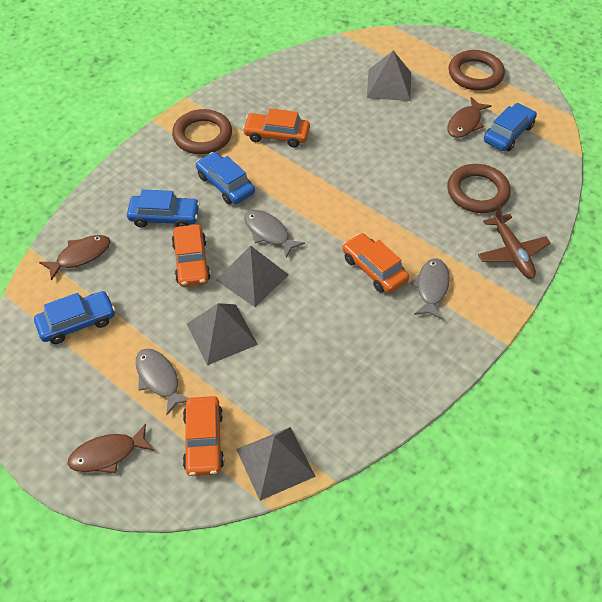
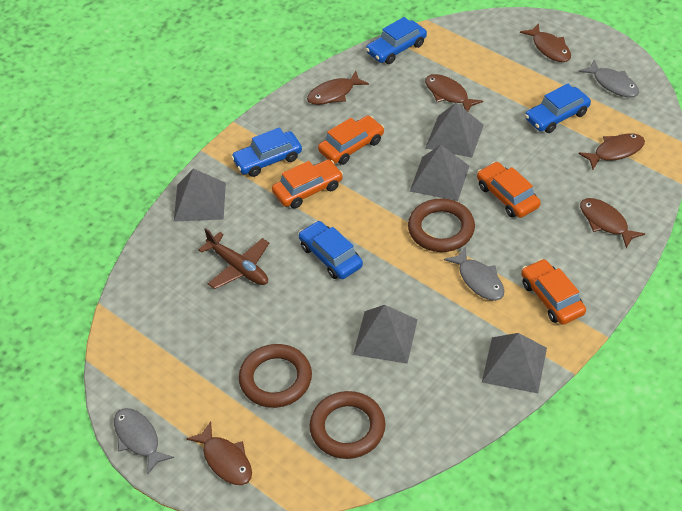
brown fish: [39,235,110,281] [68,423,154,473] [447,97,491,138] = 3 -> [187,421,252,485] [307,71,369,105] [425,74,483,111] [520,23,571,62] [579,134,645,170] [580,198,645,248] = 6
grey pyramid: [187,303,258,365] [216,245,289,307] [236,427,316,501] [367,50,411,101] = 4 -> [174,168,226,222] [353,305,418,364] [410,145,469,201] [426,102,484,158] [482,333,547,393] = 5

